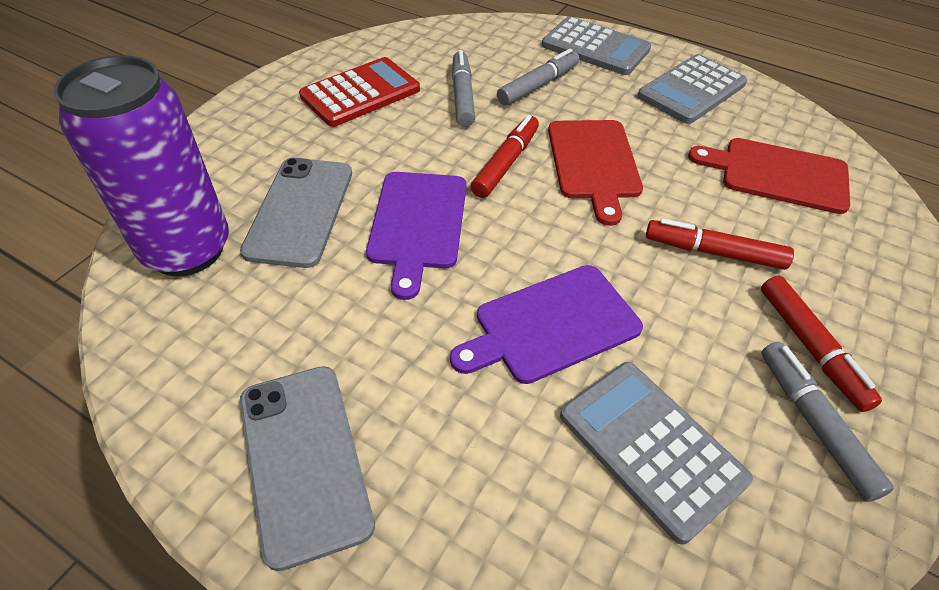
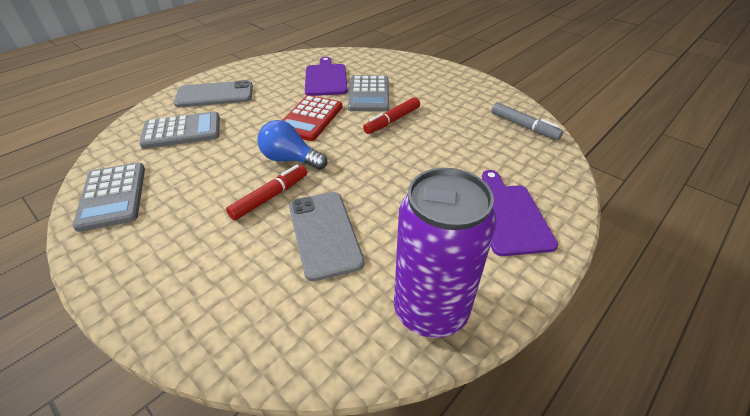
blue light bulb: none = 0 -> [257,120,327,170] = 1
grey marker: [452,50,475,127] [497,48,579,106] [761,342,894,502] = 3 -> [491,102,563,140] = 1
red cutting board: [548,120,643,226] [688,138,850,214] = 2 -> none = 0
red marker: [471,115,539,198] [646,218,794,270] [761,276,882,412] = 3 -> [226,165,307,220] [363,97,420,134] = 2

